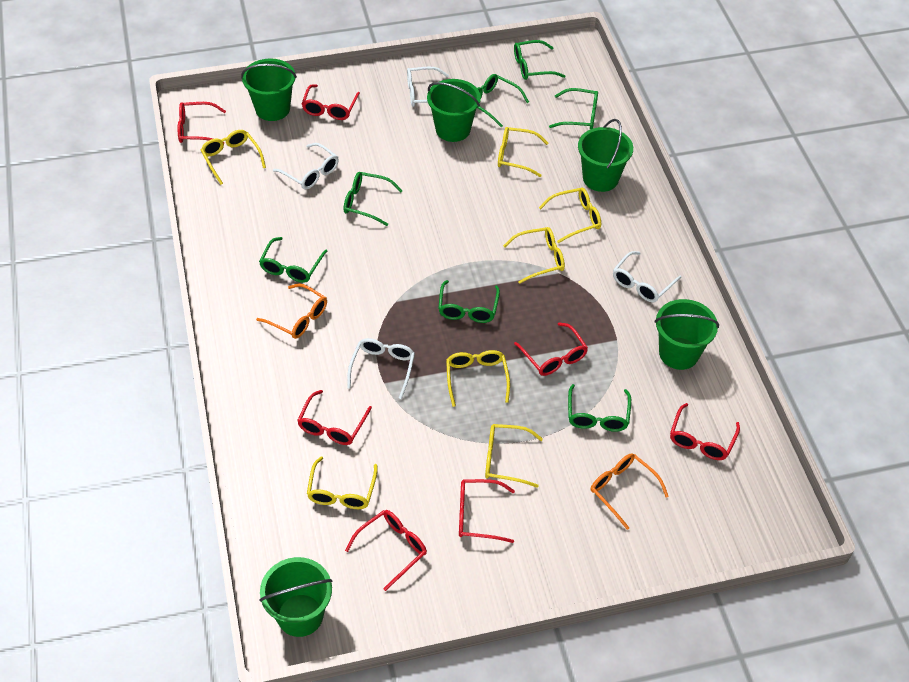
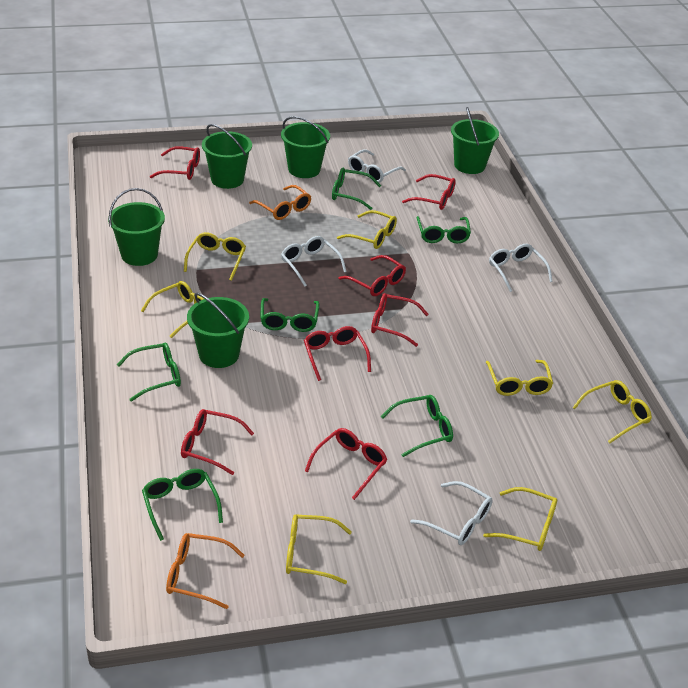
green glasses: [259,237,327,283] [344,172,403,226] [438,280,500,323] [477,74,529,127] [514,40,565,80] [549,88,598,130] [568,384,631,432] = 7 -> [117,343,181,402] [142,469,223,541] [261,298,319,332] [332,168,381,210] [381,395,453,457] [416,216,471,243] = 6

